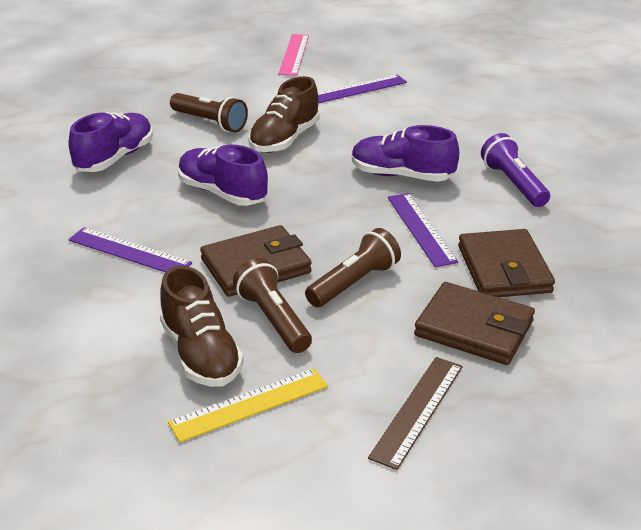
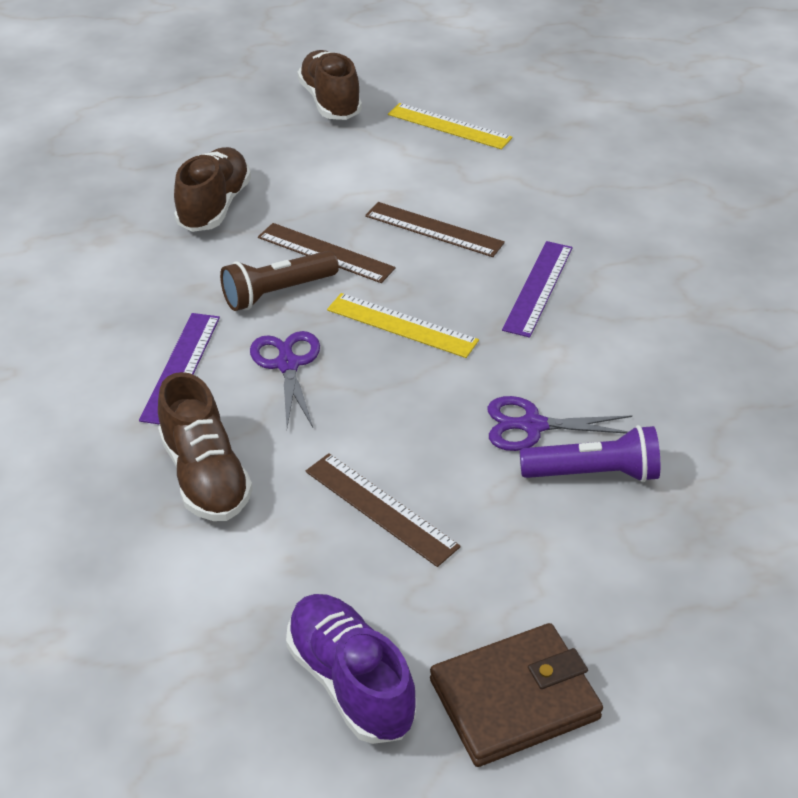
brown flashlight: [170,93,248,132] [233,258,312,353] [305,228,401,307] = 3 -> [220,251,339,311] = 1
brown ruler: [368,357,463,470] = 1 -> [258,223,396,283] [306,453,461,567] [365,202,505,257] = 3
brown shoe: [160,265,244,387] [248,76,320,153] = 2 -> [158,372,253,521] [174,147,251,232] [297,50,362,120] = 3
brown wallet: [200,225,312,297] [414,282,535,365] [458,229,555,297] = 3 -> [430,623,603,767] = 1
pink ruler: [278,34,309,76] = 1 -> none = 0
purple ruler: [68,227,192,272] [318,75,407,103] [388,193,458,267] = 3 -> [139,313,220,425] [502,241,573,338] = 2
purple scissors: none = 0 -> [250,331,320,427] [487,396,632,451] = 2
purple shoe: [69,112,153,172] [178,144,268,206] [352,125,459,182] = 3 -> [286,594,417,744] = 1
yellow ruler: [168,368,328,442] = 1 -> [327,293,479,358] [388,103,513,149] = 2

